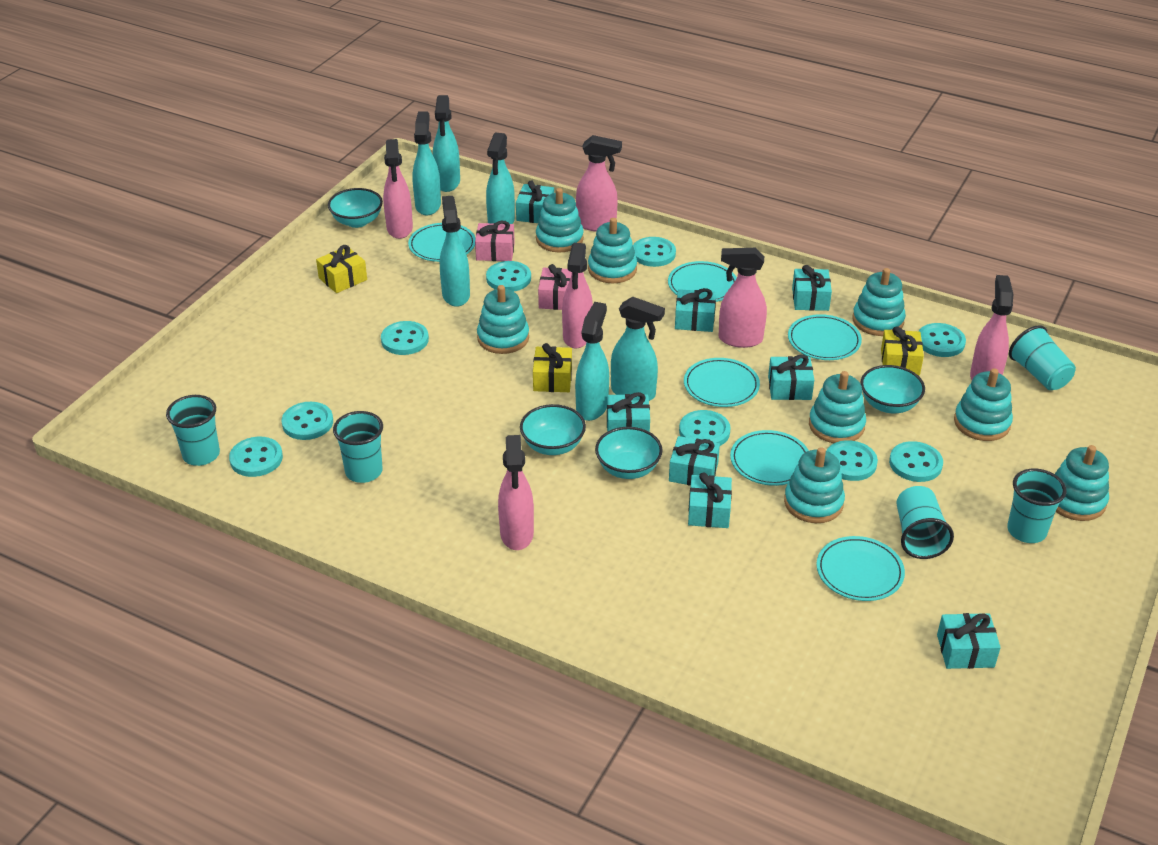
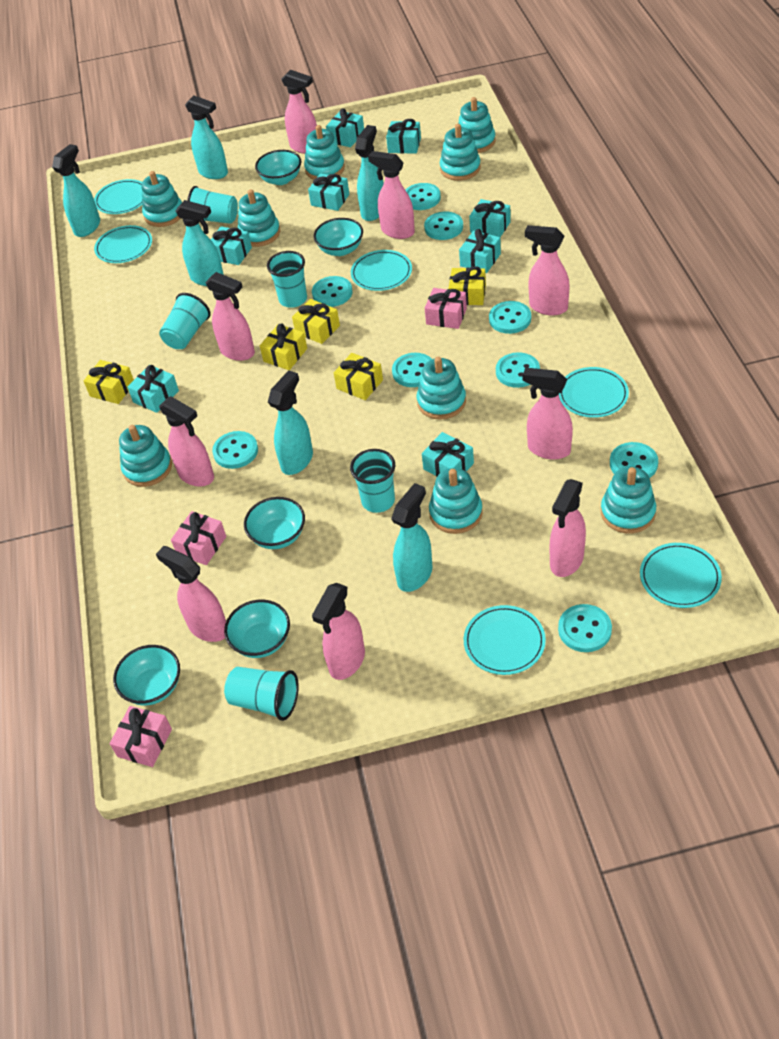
pink gift: [475,221,515,261] [538,264,572,310] = 2 -> [110,706,172,767] [171,511,226,565] [425,288,467,329] = 3
pink spray bottle: [383,139,413,239] [498,435,534,550] [562,243,593,348] [576,135,622,231] [719,248,767,348] [970,275,1013,380] = 6 -> [156,546,226,642] [159,396,214,487] [205,272,255,361] [281,70,317,154] [312,583,365,680] [368,151,415,239] [522,368,573,460] [525,225,570,316] [550,479,586,577] = 9
turquoise bowl: [328,188,383,228] [520,404,586,455] [595,427,663,479] [860,365,925,413] = 4 -> [113,645,180,705] [224,599,290,658] [244,497,305,549] [255,150,301,185] [314,218,363,256] = 5
turquoise stacking toy: [477,285,529,354] [536,188,584,252] [588,218,637,284] [784,447,845,523] [809,371,866,443] [853,268,906,336] [954,368,1013,441] [1055,445,1109,521] = 8 -> [119,425,172,487] [141,171,182,227] [238,189,280,247] [304,125,345,180] [417,357,466,420] [429,468,483,534] [440,124,481,181] [458,97,495,153] [601,467,656,534] = 9
yellow gift: [316,245,367,293] [533,343,572,392] [881,326,924,375] = 3 -> [84,360,134,404] [260,323,307,370] [292,299,340,344] [334,353,383,400] [448,266,486,305] = 5

